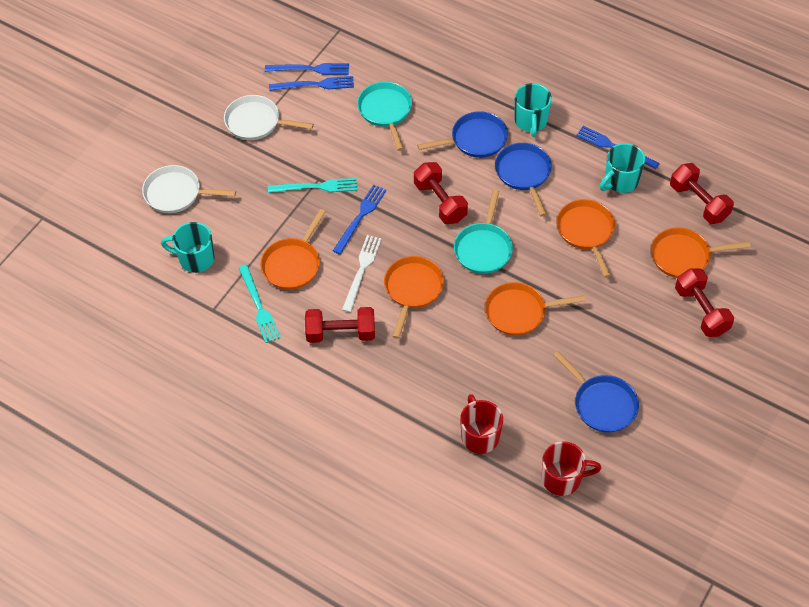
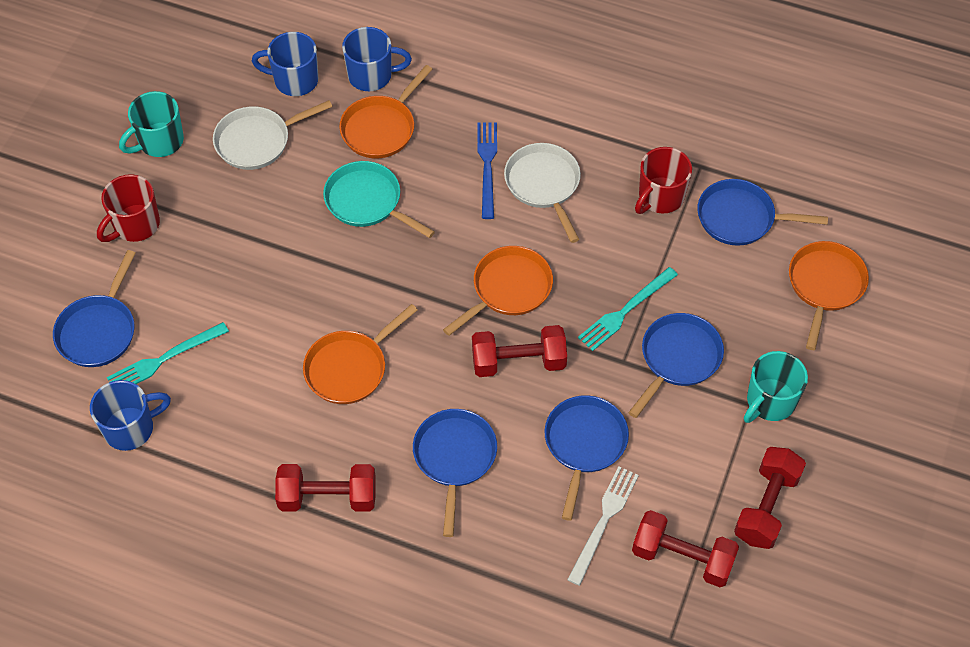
blue fork: [265,63,349,75] [269,76,354,91] [333,184,387,254] [576,126,660,169] = 4 -> [477,122,497,219] = 1
blue mug: none = 0 -> [90,380,171,451] [252,32,318,96] [342,27,412,91] = 3
blue pan: [417,111,508,158] [495,143,552,216] [553,351,639,433] = 3 -> [53,250,136,367] [413,409,497,537] [544,395,629,521] [628,313,724,418] [697,179,828,246] = 5
orange pan: [260,209,326,290] [384,256,444,339] [485,282,586,336] [556,199,615,278] [651,227,751,278] = 5 -> [303,304,418,404] [339,65,432,158] [443,246,553,336] [789,241,869,350] = 4
turquoise mug: [161,222,215,273] [514,83,552,137] [600,143,645,193] = 3 -> [119,91,184,157] [744,351,808,423] = 2
turquoise pan: [357,82,412,151] [454,190,513,274] = 2 -> [323,161,435,238] = 1

